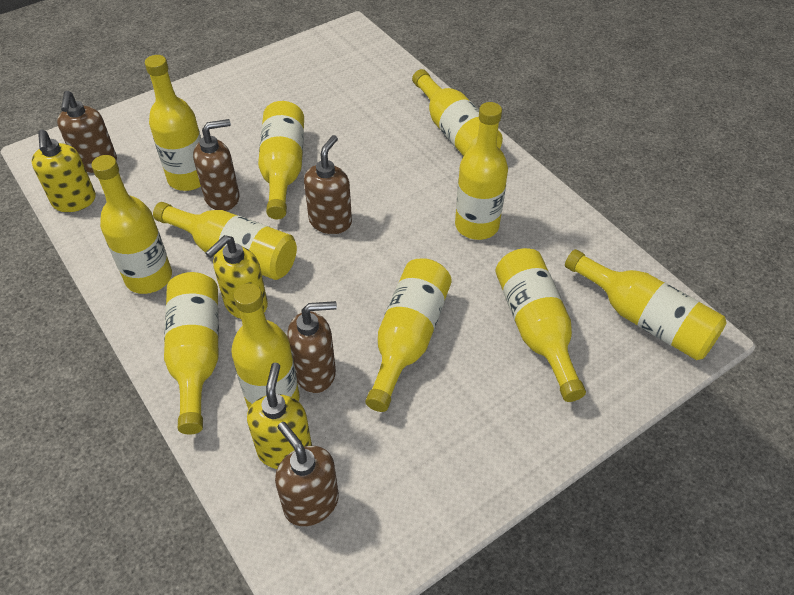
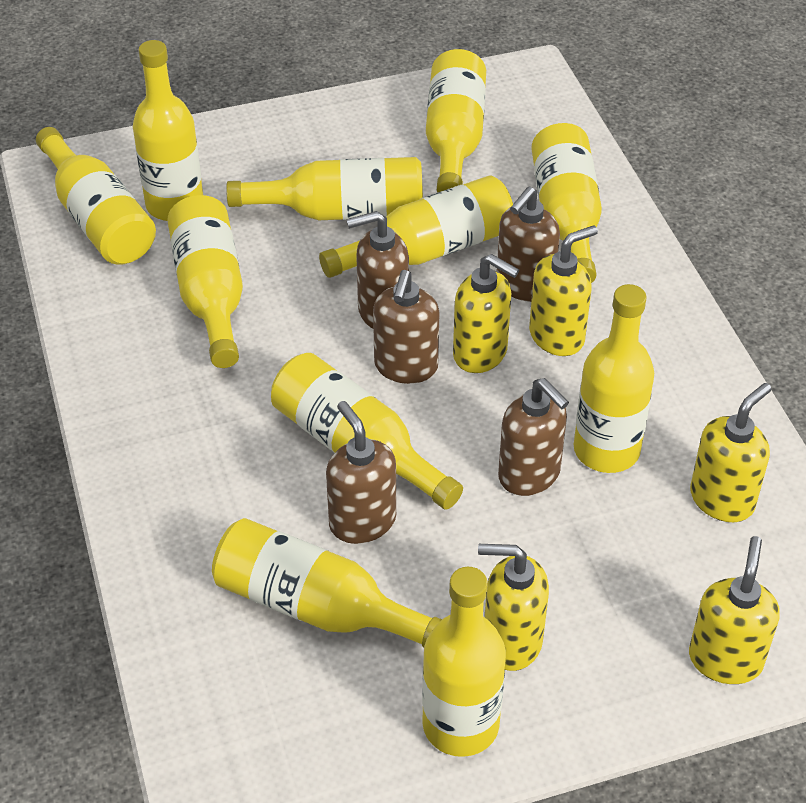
yellow soap dispenser: [31,130,96,212] [206,235,268,319] [247,363,312,469] = 3 -> [453,254,519,373] [478,544,549,671] [529,225,598,356] [689,536,780,684] [690,383,771,522] = 5

